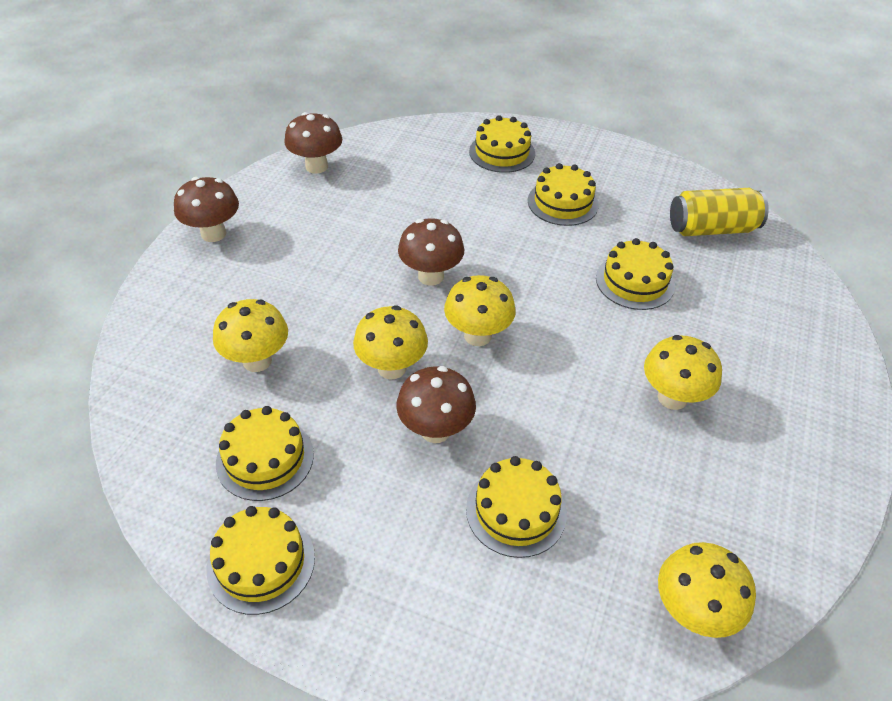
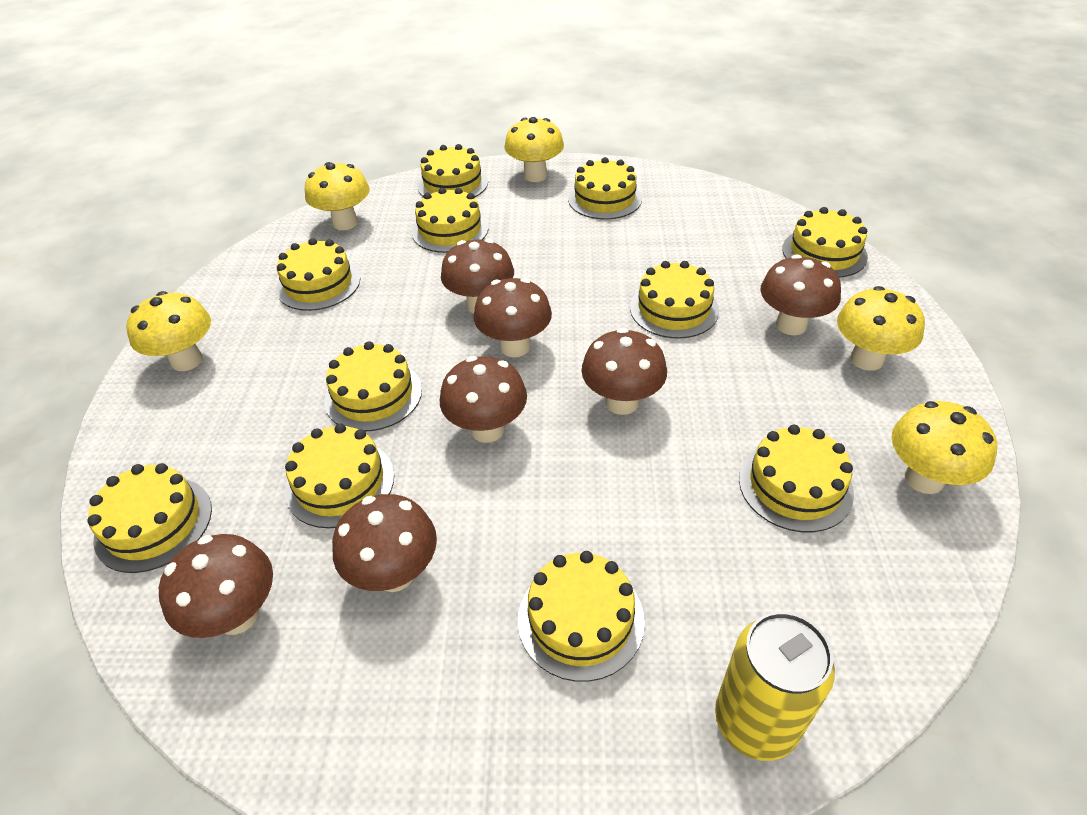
brown mushroom: [174,177,239,242] [284,112,342,174] [396,366,476,443] [398,218,464,286] = 4 -> [159,534,273,638] [332,494,437,592] [440,356,527,443] [441,239,514,314] [473,278,552,357] [581,328,667,415] [760,254,841,335] = 7
yellow cake: [207,506,315,615] [216,406,314,501] [466,456,567,558] [469,115,535,173] [528,163,599,226] [596,238,675,310] = 6 -> [88,463,212,573] [276,238,360,311] [285,424,394,528] [324,341,422,431] [412,188,488,253] [417,144,488,197] [518,551,645,682] [568,157,642,220] [630,261,719,339] [739,424,854,532] [782,207,868,278] = 11

